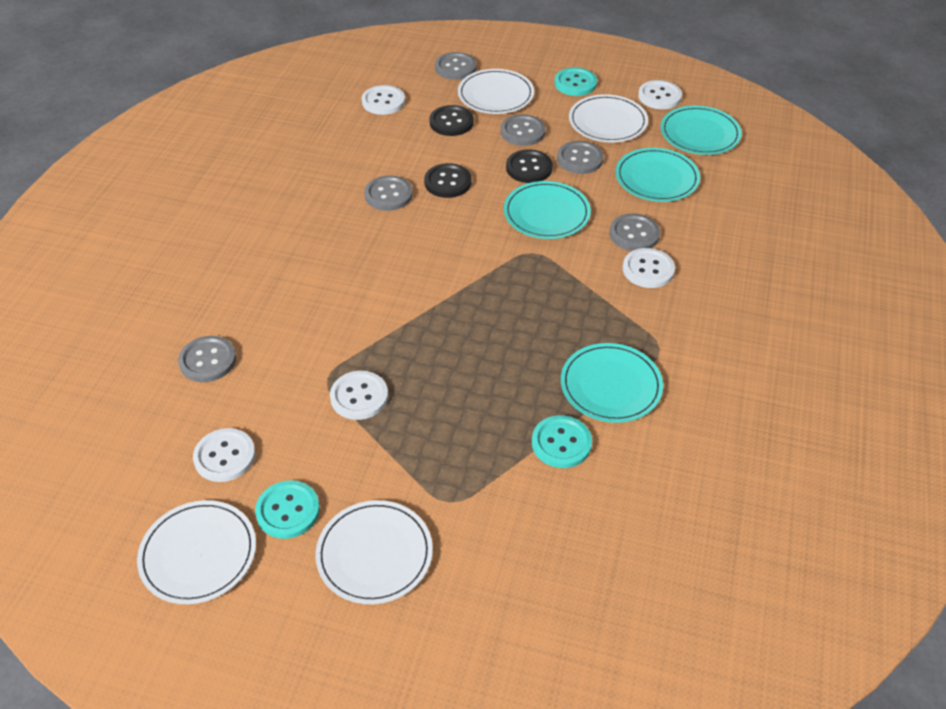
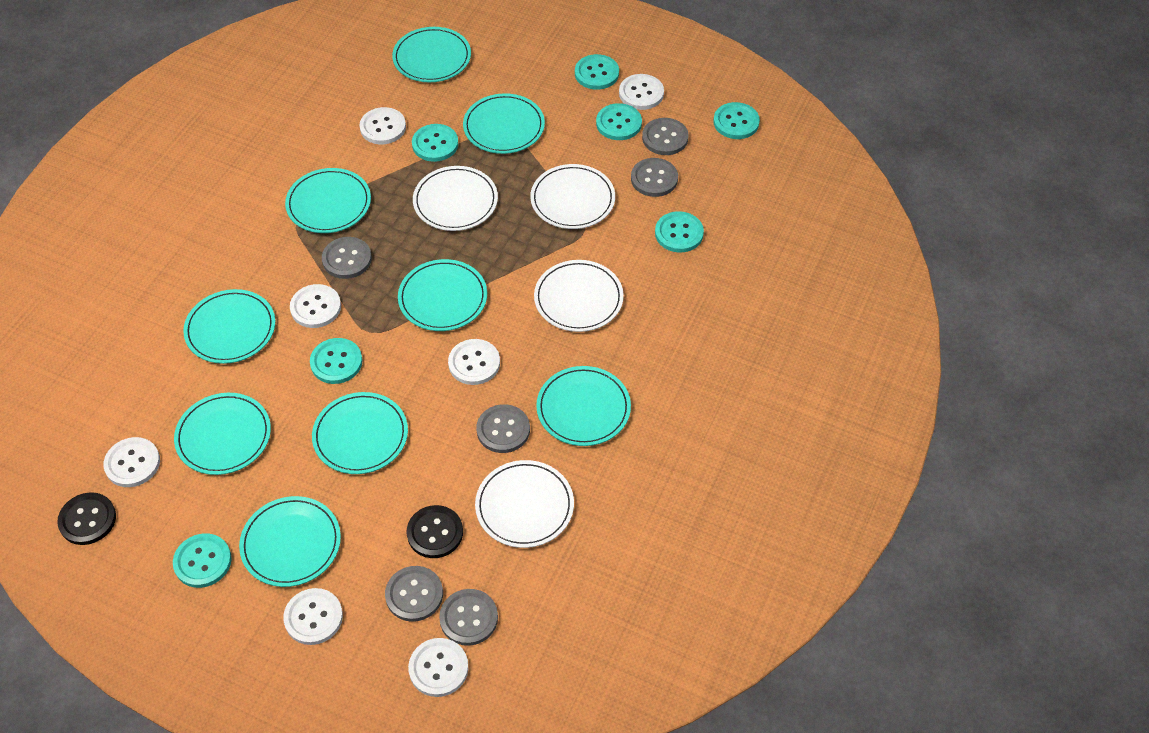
black button: [424,163,471,198] [429,105,474,136] [506,149,553,183] = 3 -> [57,492,116,545] [407,505,463,558] = 2
turquoise button: [255,480,320,539] [532,415,592,468] [554,67,597,96] = 3 -> [173,533,232,588] [310,338,363,384] [412,124,458,162] [575,54,619,90] [596,103,642,140] [655,211,704,253] [713,102,760,139] = 7
turquoise plate: [504,181,591,239] [561,343,663,423] [616,148,700,202] [661,106,742,155] = 4 -> [174,393,271,475] [183,289,275,364] [239,496,341,587] [285,168,371,233] [312,392,408,474] [392,27,471,82] [398,259,487,331] [463,93,545,154] [536,366,631,446] = 9
white button: [193,428,255,482] [330,371,388,420] [362,85,405,115] [623,248,675,288] [638,80,682,109] = 5 -> [103,437,160,487] [283,588,343,645] [290,284,341,328] [360,107,406,144] [408,638,468,697] [448,339,500,385] [619,74,664,110] = 7

